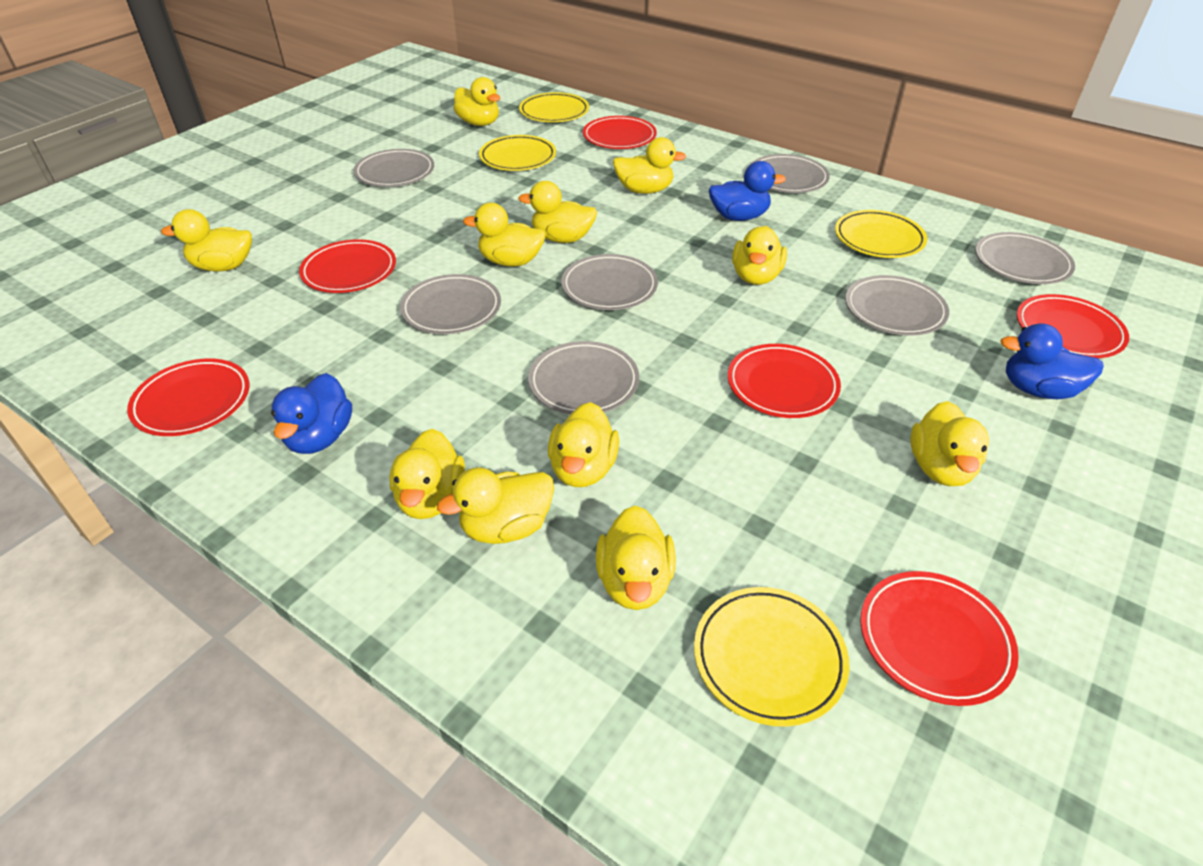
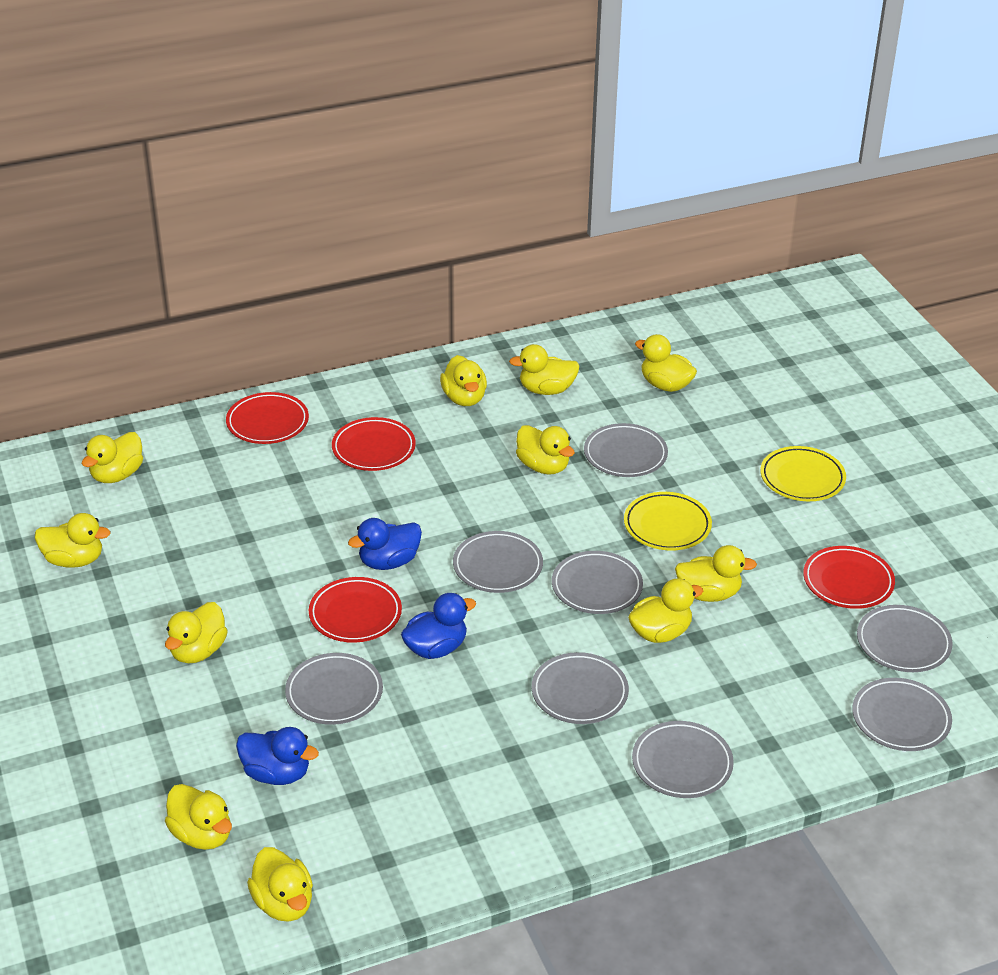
grey plate: [354,149,434,187] [400,274,501,334] [528,341,639,414] [561,254,658,310] [750,154,830,193] [845,275,949,336] [975,232,1075,284] = 7 -> [285,653,383,725] [453,531,543,593] [532,652,629,724] [552,551,643,614] [584,423,668,477] [632,721,734,798] [852,678,952,751] [857,605,953,672] = 8
red plate: [127,359,249,436] [299,239,396,293] [583,116,657,149] [728,344,841,418] [860,571,1019,706] [1017,294,1129,358] = 6 -> [226,392,309,444] [309,577,402,643] [332,417,416,471] [803,546,895,609] = 4
yellow plate: [479,135,556,171] [519,92,589,122] [694,587,850,727] [835,210,927,258] = 4 -> [624,492,712,551] [760,446,846,501] = 2

